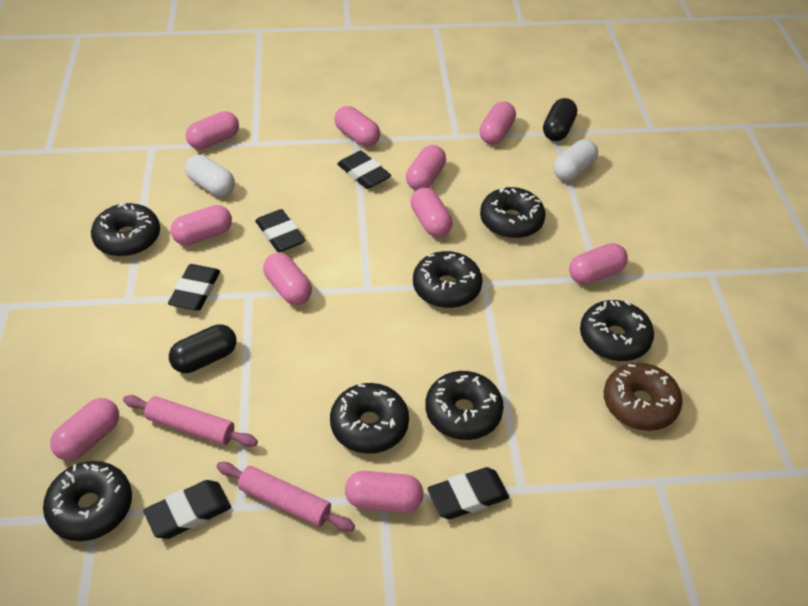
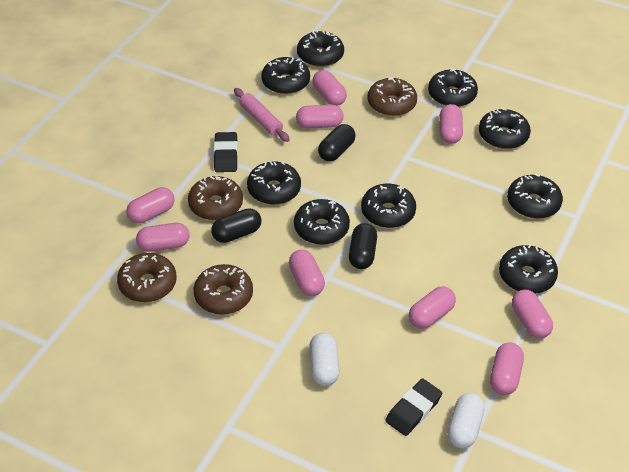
black capsule: [169,324,236,373] [543,98,577,141] = 2 -> [211,208,261,243] [318,124,356,162] [349,223,377,269] = 3
black donut: [43,461,132,541] [91,202,160,257] [330,383,409,454] [413,251,482,308] [425,371,504,440] [480,187,546,239] [580,300,654,361] = 7 -> [247,161,301,205] [261,57,310,94] [294,199,350,245] [297,30,344,67] [361,184,416,228] [428,69,478,107] [479,108,531,149] [499,244,558,294] [507,174,563,219] = 9
black eraser: [143,480,231,539] [168,264,220,311] [255,209,305,252] [337,151,391,189] [427,467,509,519] = 5 -> [214,132,238,172] [385,378,442,436] = 2
brown donut: [604,363,683,431] = 1 -> [117,253,177,302] [188,176,243,220] [194,264,253,315] [367,77,417,116] = 4
pink capsule: [50,398,119,461] [171,205,232,245] [186,111,239,149] [263,253,312,305] [334,106,380,147] [345,471,424,513] [406,145,446,190] [410,187,452,237] [479,101,516,145] [569,243,628,284] = 10 -> [126,187,175,224] [136,223,189,252] [289,250,325,296] [296,105,343,129] [312,70,347,106] [409,286,456,329] [440,104,463,144] [490,342,524,395] [512,290,553,339] = 9
pink rolling pin: [123,395,258,447] [216,462,355,532] = 2 -> [234,88,290,142] = 1

